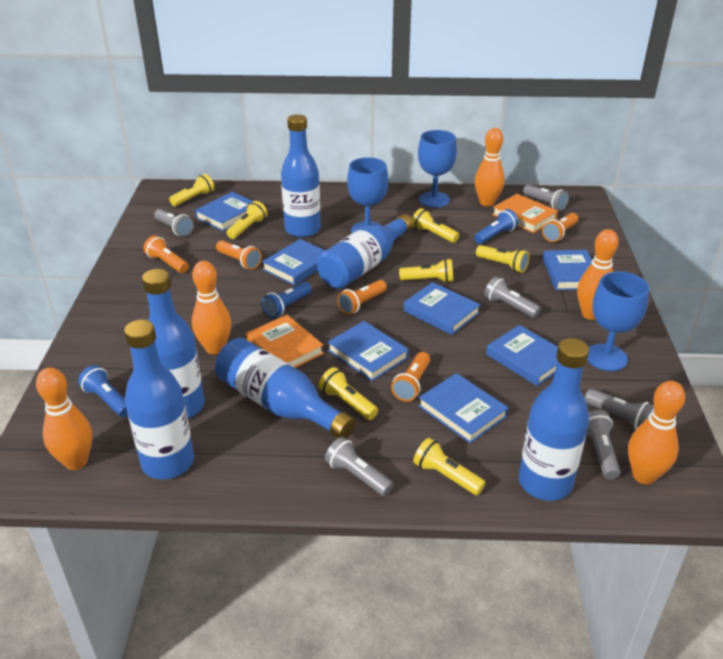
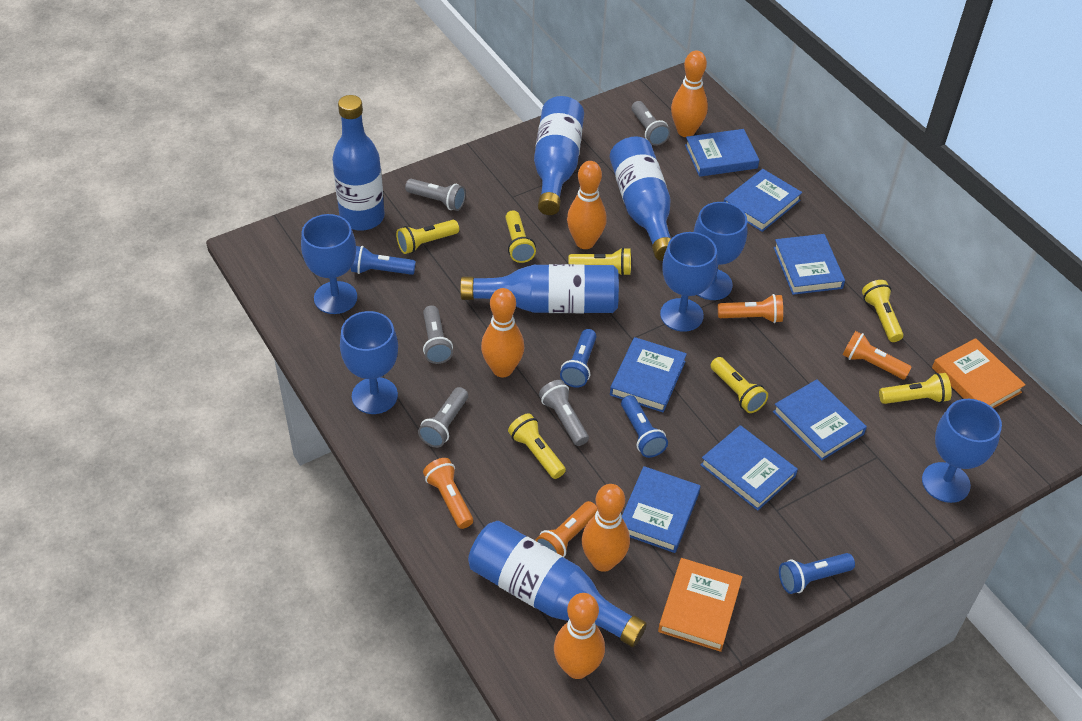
blue bottle: [124,320,194,479] [142,269,205,418] [215,337,355,439] [281,115,321,238] [317,214,413,289] [519,338,589,501] = 6 -> [332,95,385,231] [460,264,619,313] [468,521,647,647] [534,96,584,215] [610,136,671,261] = 5
blue flashlight: [78,365,128,417] [261,282,312,318] [474,209,518,244] = 3 -> [351,246,416,275] [560,329,597,388] [621,395,668,458] [779,553,855,594] = 4
blue goblet: [347,157,388,233] [418,130,457,207] [587,272,649,371] = 3 -> [301,214,357,314] [340,311,398,414] [660,232,717,332] [694,202,747,300] [922,399,1002,503] = 5
grey flashlight: [154,209,194,237] [325,437,394,496] [484,277,541,318] [523,185,569,211] [585,389,654,430] [586,410,621,479] = 6 -> [405,179,466,211] [418,387,468,448] [423,305,453,364] [539,380,589,446] [631,101,670,146] = 5
orange flashlight: [144,235,189,273] [216,240,262,270] [337,280,387,315] [391,352,430,401] [542,213,578,242] = 5 -> [423,458,473,529] [535,501,598,557] [718,294,783,323] [843,331,912,380] = 4

